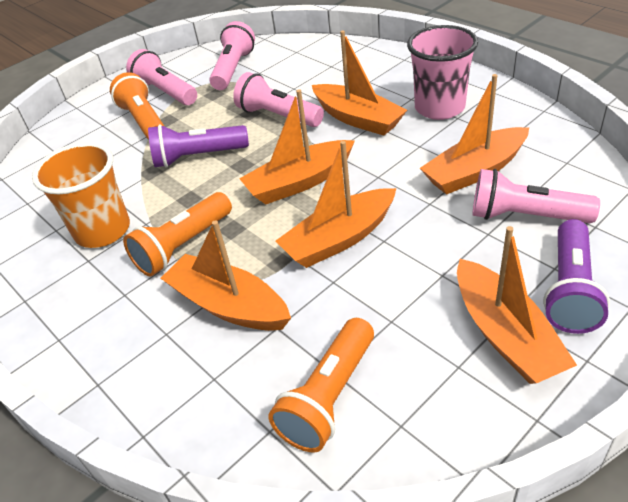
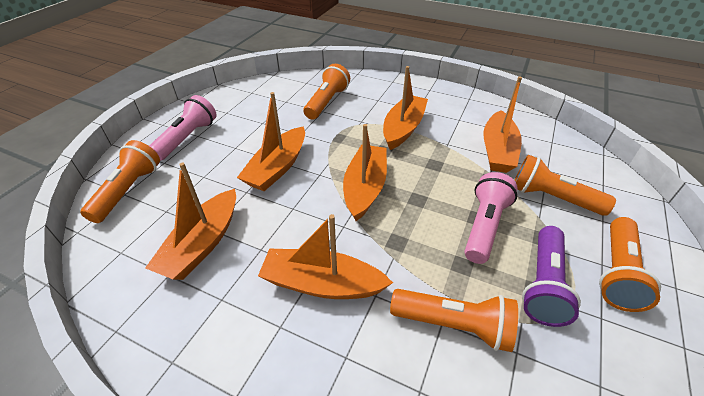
orange cup: [32,142,130,248] = 1 -> none = 0
orange flashlight: [110,72,165,140] [123,192,232,276] [269,318,374,453] = 3 -> [80,140,160,223] [303,64,350,120] [390,289,518,352] [514,155,616,216] [599,217,661,312] = 5
pink cup: [407,25,478,120] = 1 -> none = 0
pink flashlight: [126,49,197,105] [209,21,255,90] [233,72,324,127] [472,169,600,223] = 4 -> [149,95,217,160] [464,172,518,264] = 2
purple flashlight: [148,124,249,168] [543,219,610,334] = 2 -> [522,226,581,327] = 1

